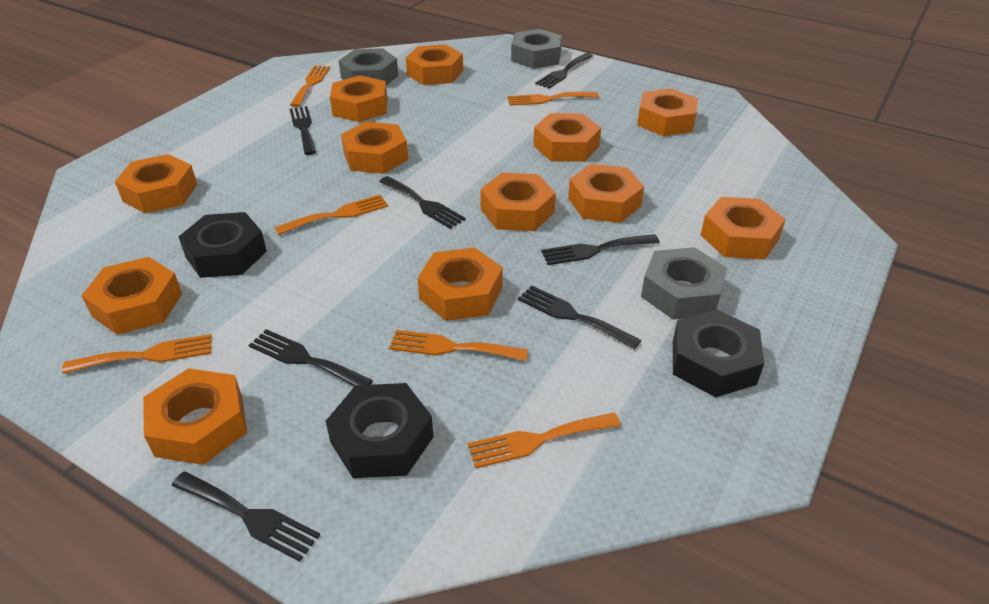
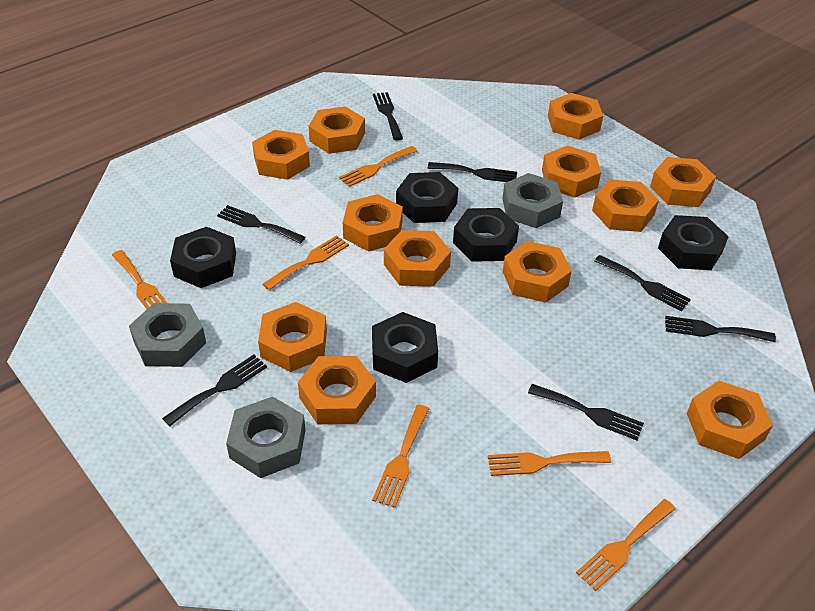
black nut: [178,212,267,278] [326,383,433,478] [673,310,764,397] = 3 -> [170,227,236,288] [372,312,438,383] [396,172,458,223] [453,208,519,262] [658,215,729,270] = 5

